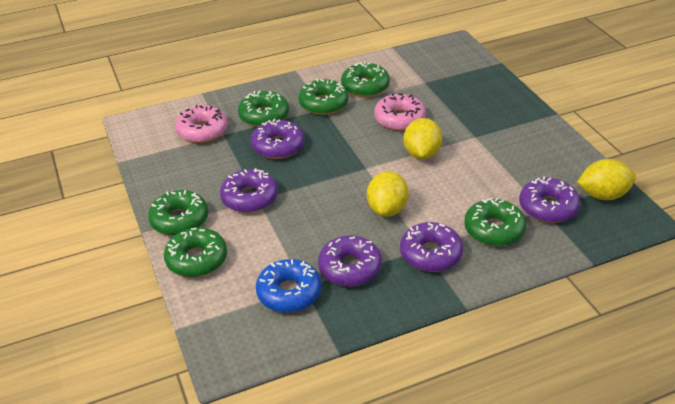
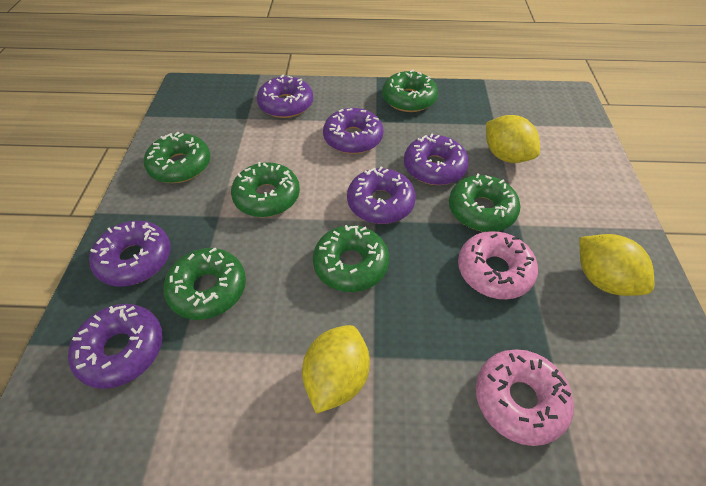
blue donut: [256,259,322,313] = 1 -> none = 0
purple donut: [220,168,278,213] [251,119,305,159] [318,236,382,286] [400,222,463,272] [519,176,581,223] = 5 -> [68,304,163,389] [89,221,170,286] [257,75,313,118] [323,108,383,154] [347,167,416,224] [404,133,469,185] = 6

